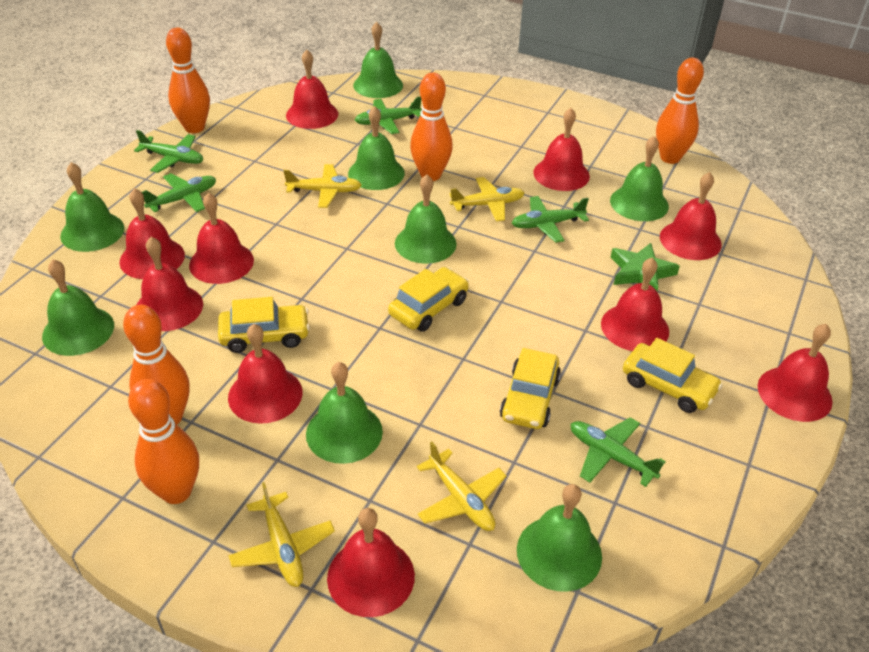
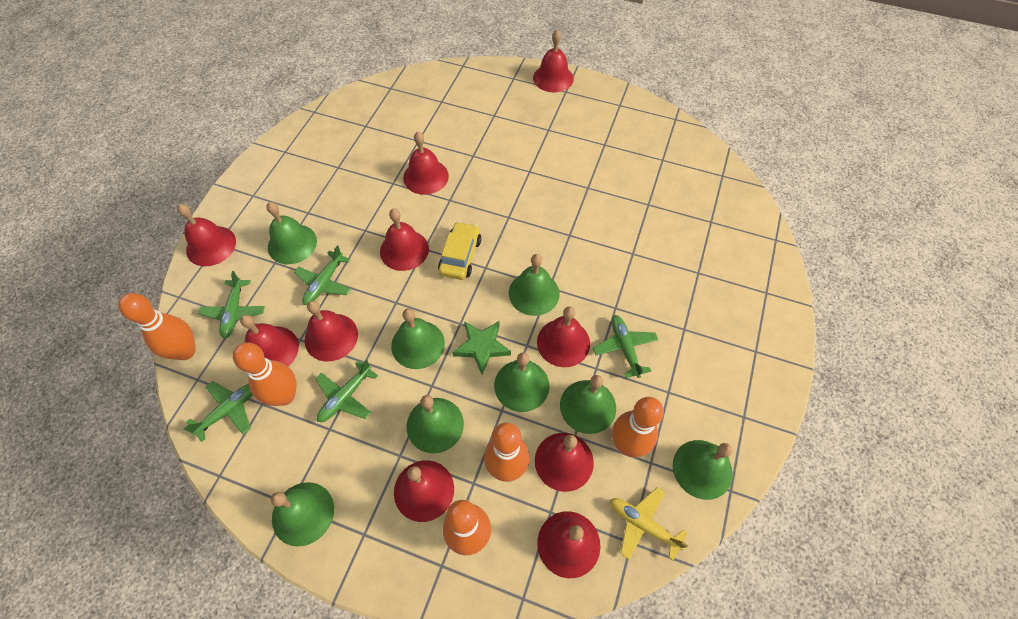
yellow car: [218,297,310,353] [388,267,469,332] [500,348,561,429] [623,338,723,413] = 4 -> [438,221,482,280] = 1
yellow plane: [228,482,335,587] [283,164,362,208] [417,442,507,531] [449,177,524,222] = 4 -> [610,487,688,561] = 1

